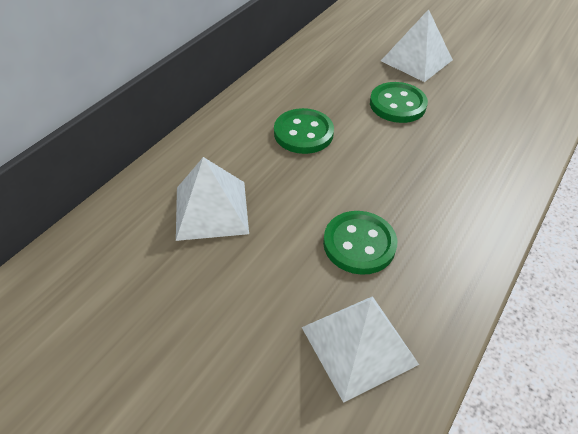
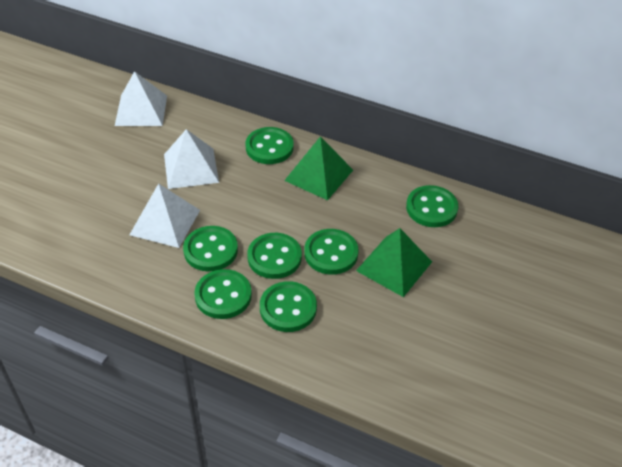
green button: [274,108,334,154] [323,211,397,275] [370,82,428,123] = 3 -> [183,226,238,272] [194,269,252,319] [246,127,294,164] [247,233,302,279] [260,281,317,332] [304,229,359,275] [406,185,458,227] = 7
green pyramid: none = 0 -> [284,136,353,200] [356,228,432,297] = 2

